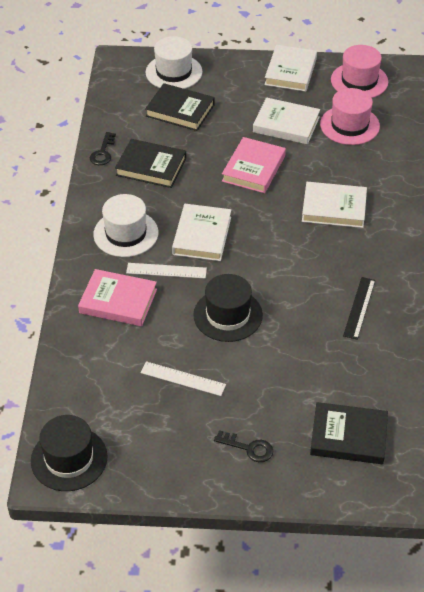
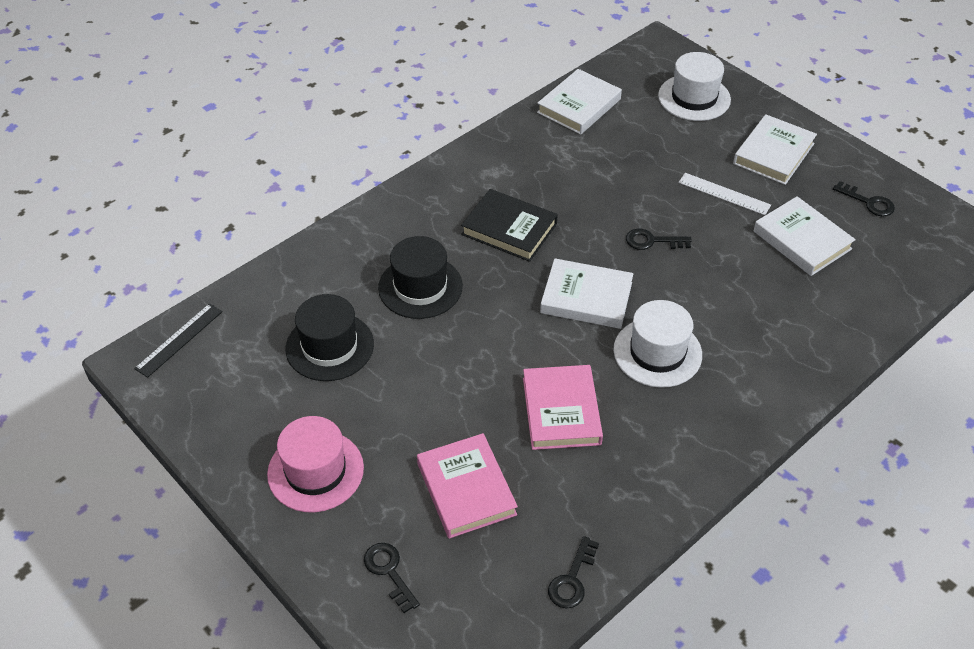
black book: [115,139,186,188] [145,83,215,131] [310,402,388,464] = 3 -> [461,189,558,262] = 1
black key: [90,132,116,165] [214,430,273,462] = 2 -> [364,543,420,613] [548,536,599,609] [626,229,692,250] [833,181,895,216] = 4
pink hat: [320,88,380,145] [331,45,388,98] = 2 -> [267,416,364,512] = 1
white ruler: [126,263,207,279] [140,361,226,396] = 2 -> [678,173,771,215] = 1

